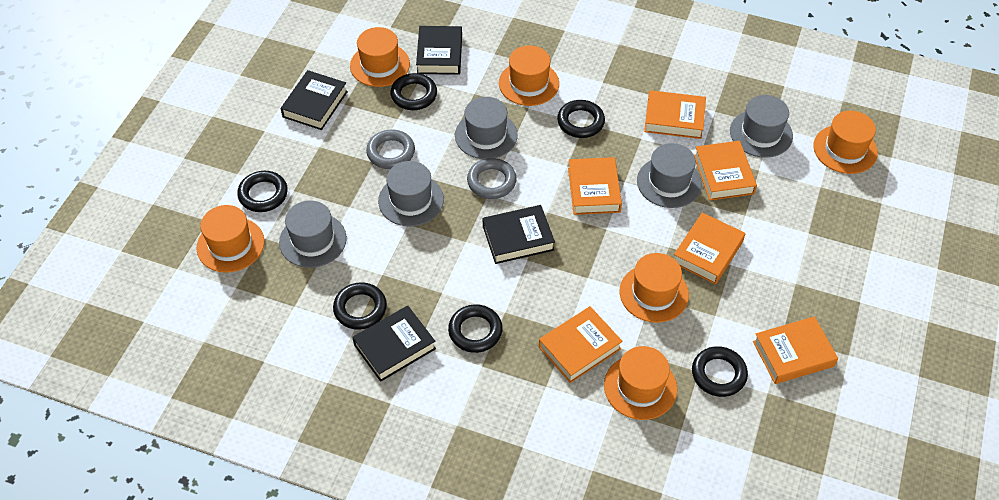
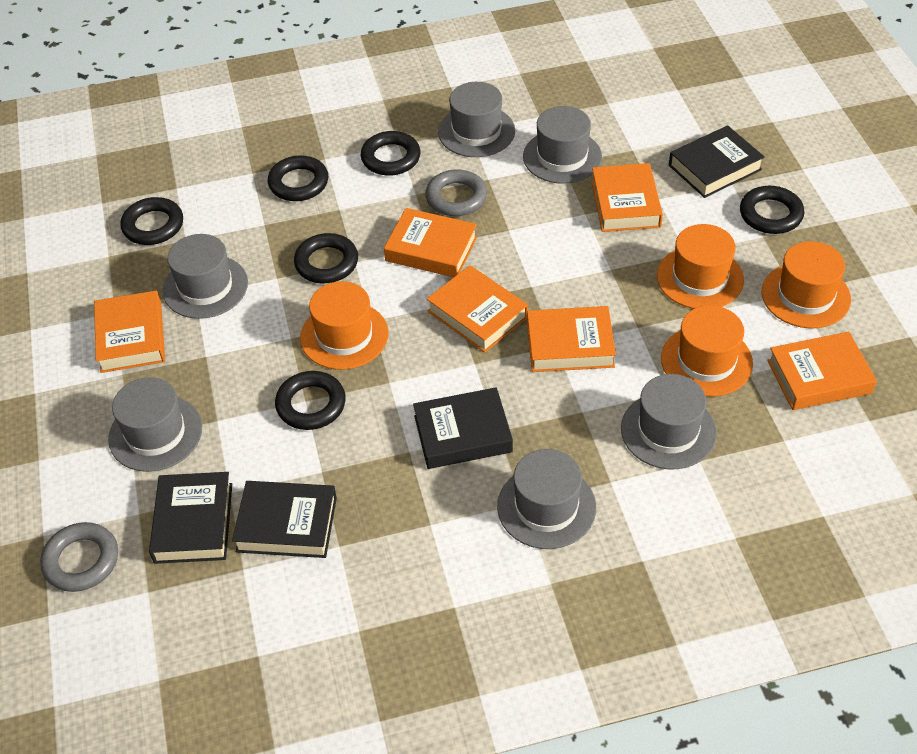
grey hat: [279,200,347,268] [378,161,444,226] [455,97,518,159] [637,143,702,208] [730,95,793,158] = 5 -> [108,377,202,472] [162,234,248,319] [438,82,515,157] [497,449,596,549] [523,106,602,184] [621,374,717,469] = 6
orange hat: [196,205,264,273] [350,27,410,87] [499,45,559,106] [604,346,677,420] [620,253,689,323] [813,111,878,174] = 6 -> [300,281,389,370] [657,224,744,309] [661,305,753,397] [762,241,851,329] = 4

